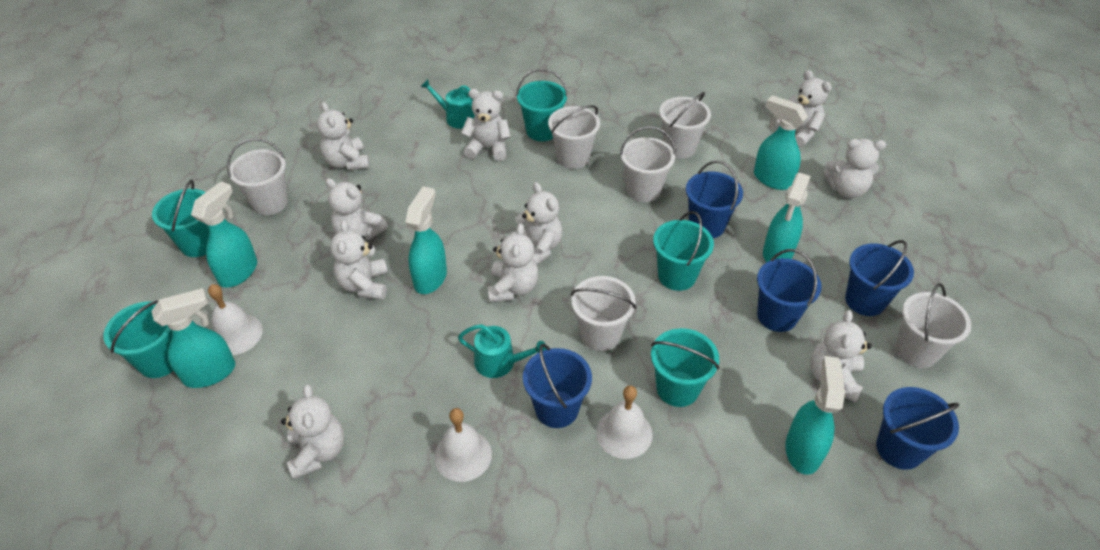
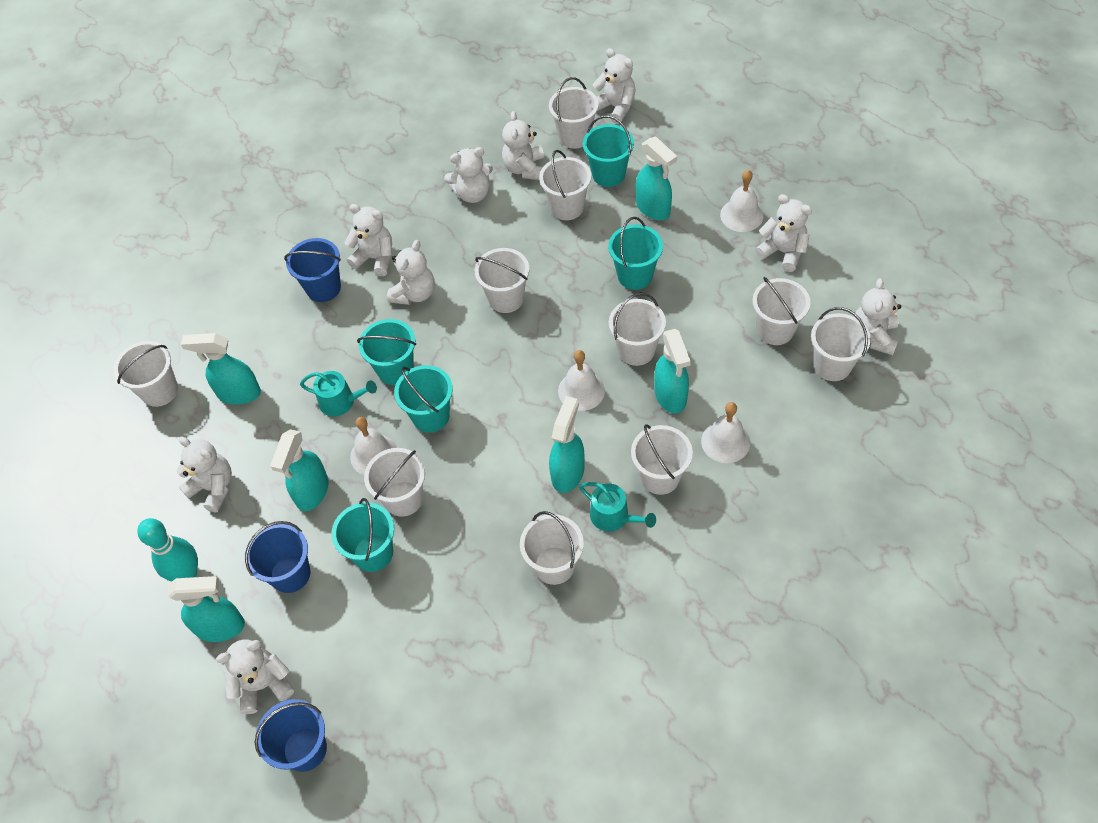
blue bucket: [523,344,592,428] [686,160,743,238] [757,249,822,332] [845,240,914,316] [876,387,959,470] = 5 -> [245,521,310,593] [255,699,327,772] [284,238,341,302] = 3
turquoise bowling pin: none = 0 -> [137,518,198,581] = 1
white bell: [208,284,263,355] [434,408,492,482] [596,385,653,459] = 3 -> [350,417,397,475] [558,350,605,411] [701,402,750,463] [720,170,764,232] = 4
white bucket: [227,138,288,215] [548,105,600,169] [571,276,636,351] [620,126,676,202] [659,92,711,159] [895,283,971,368] = 6 -> [114,341,178,407] [364,448,425,517] [475,248,529,313] [520,511,584,585] [539,150,591,220] [549,77,599,149] [609,293,666,366] [631,424,693,495] [753,277,810,345] [811,307,871,381] = 10
white teddy bear: [281,384,344,479] [317,102,369,170] [325,178,388,240] [330,220,388,300] [461,89,511,161] [488,223,538,302] [510,182,562,265] [774,70,832,148] [810,310,871,402] [823,139,886,198] = 10 -> [176,437,232,513] [216,639,294,714] [344,204,392,276] [387,240,434,305] [444,147,493,203] [502,111,544,180] [592,48,636,124] [755,194,812,272] [853,278,901,355] = 9

